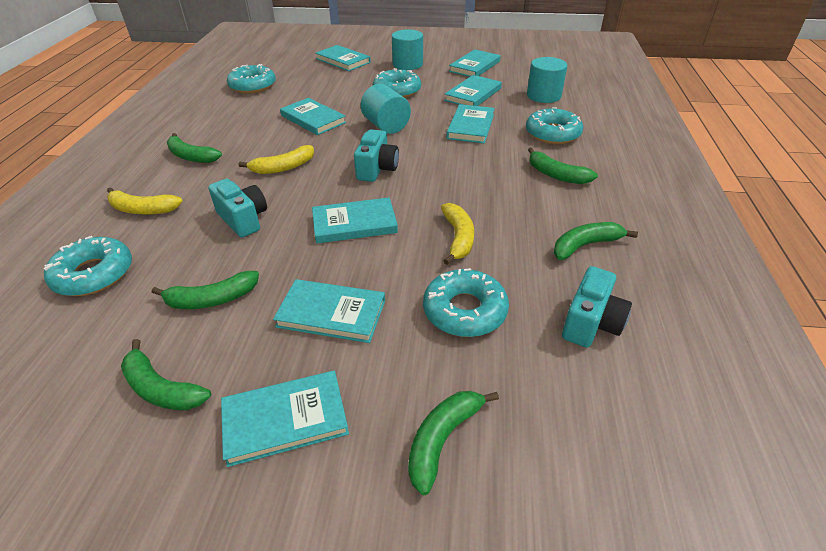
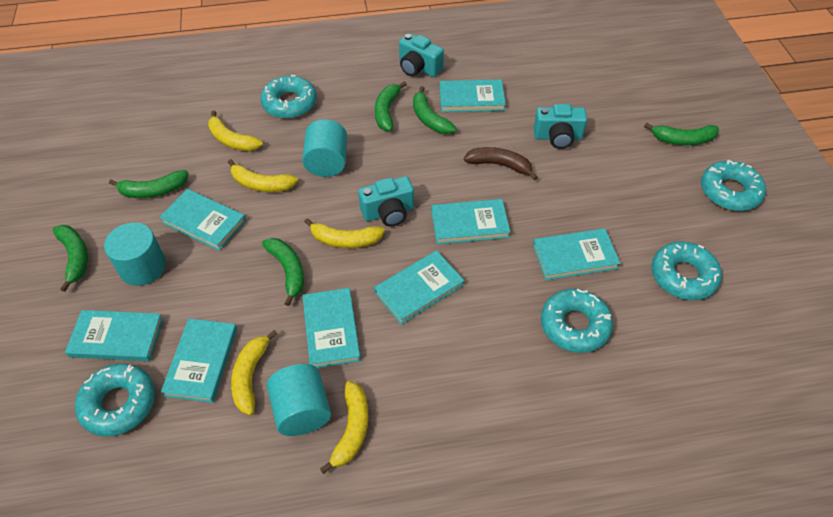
brown banana: none = 0 -> [464,147,538,180] = 1
yellow banana: [107,187,183,215] [239,145,314,174] [441,203,474,265] = 3 -> [208,111,263,151] [228,159,298,192] [231,330,277,415] [304,218,385,248] [320,381,369,474] = 5

